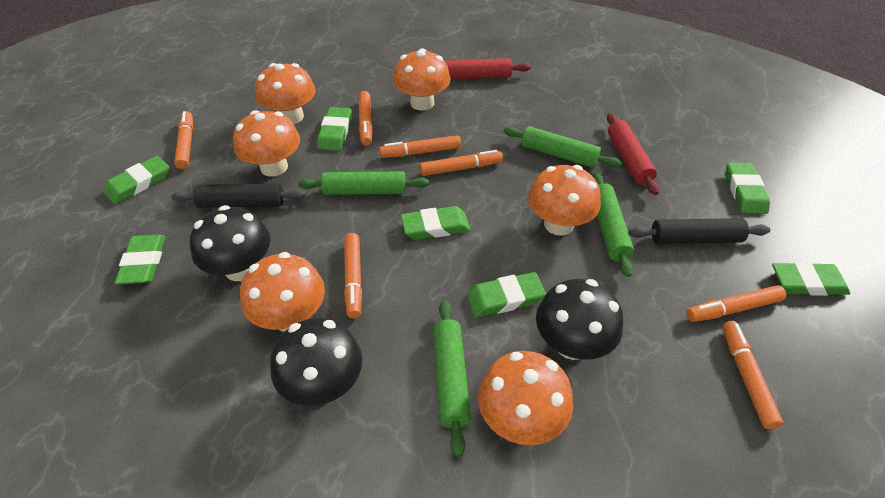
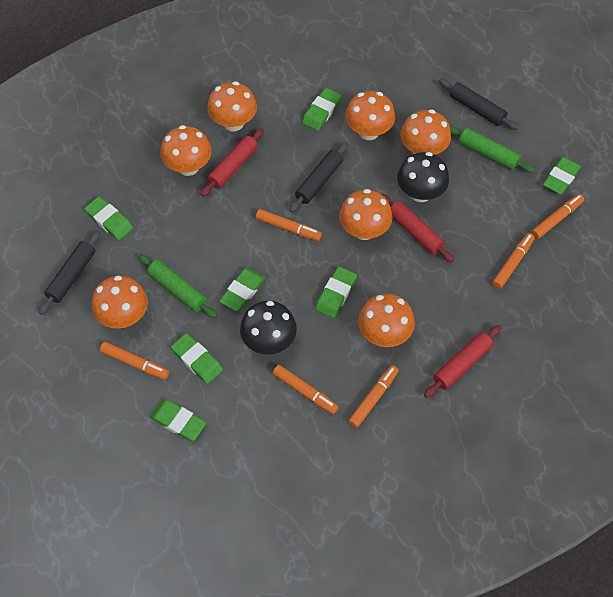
black mushroom: [190,205,270,281] [270,318,362,406] [536,279,623,360] = 3 -> [240,301,297,355] [397,152,449,202] = 2
black rolling pin: [171,183,306,208] [629,218,770,244] = 2 -> [39,231,100,315] [290,142,348,212] [439,79,519,130] = 3
green rolling pin: [299,172,429,195] [433,300,471,457] [503,126,622,168] [594,173,634,277] = 4 -> [138,254,217,318] [450,126,535,173] = 2
orange marker: [174,111,193,169] [344,233,362,318] [358,91,373,146] [379,135,461,158] [420,150,503,176] [686,285,786,322] [722,321,783,429] = 7 -> [100,342,169,379] [256,209,322,241] [273,365,339,414] [348,365,399,428] [492,233,535,289] [531,194,584,239] = 6
orange mushroom: [233,110,300,177] [240,252,325,332] [255,63,315,124] [393,48,451,111] [478,351,573,445] [528,165,601,236] = 6 -> [92,275,148,329] [160,125,212,176] [207,81,257,131] [339,189,392,240] [345,91,395,140] [358,294,415,347] [400,109,451,155] = 7
red rolling pin: [445,58,531,80] [607,113,659,195] = 2 -> [201,128,264,197] [381,194,454,262] [424,325,502,398] = 3

